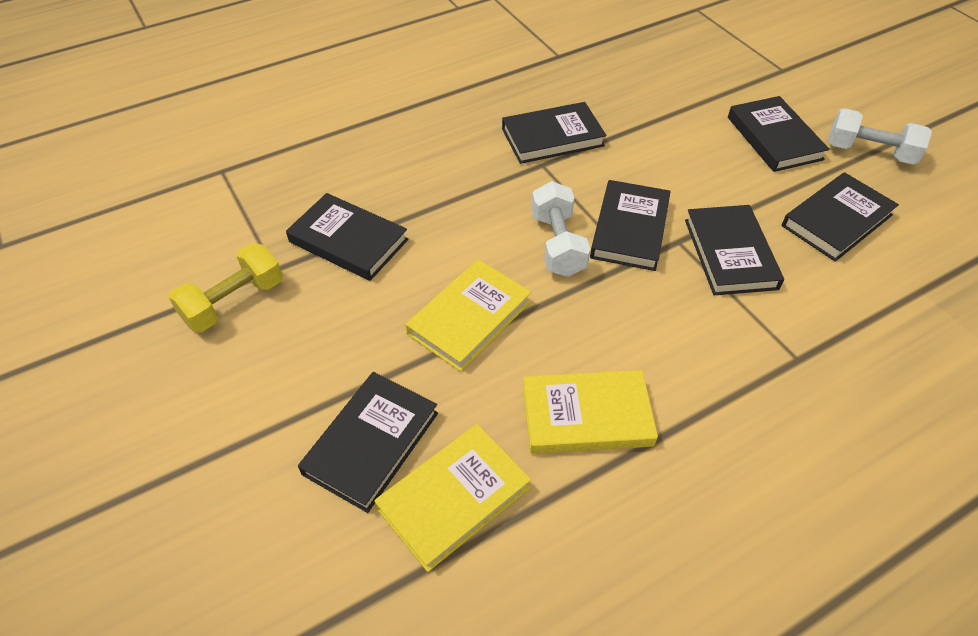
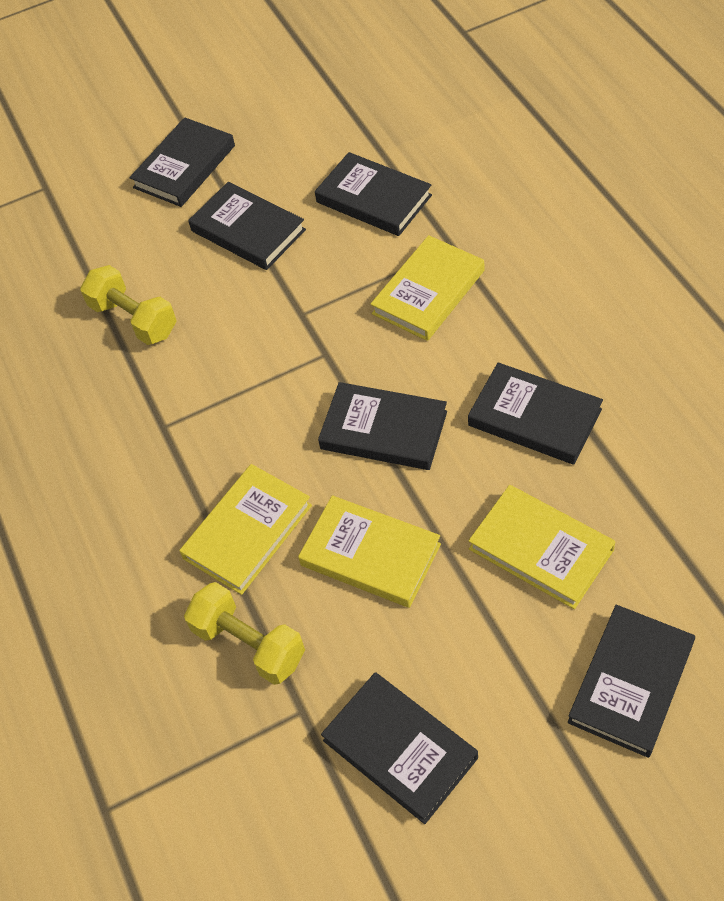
white dumbbell: [531,181,590,277] [828,108,932,165] = 2 -> none = 0
yellow book: [374,424,531,572] [406,259,532,372] [523,370,658,454] = 3 -> [179,464,312,595] [298,495,441,608] [371,235,484,341] [468,485,615,609] = 4
yellow dumbbell: [169,243,283,332] = 1 -> [80,265,177,345] [184,582,305,685] = 2

